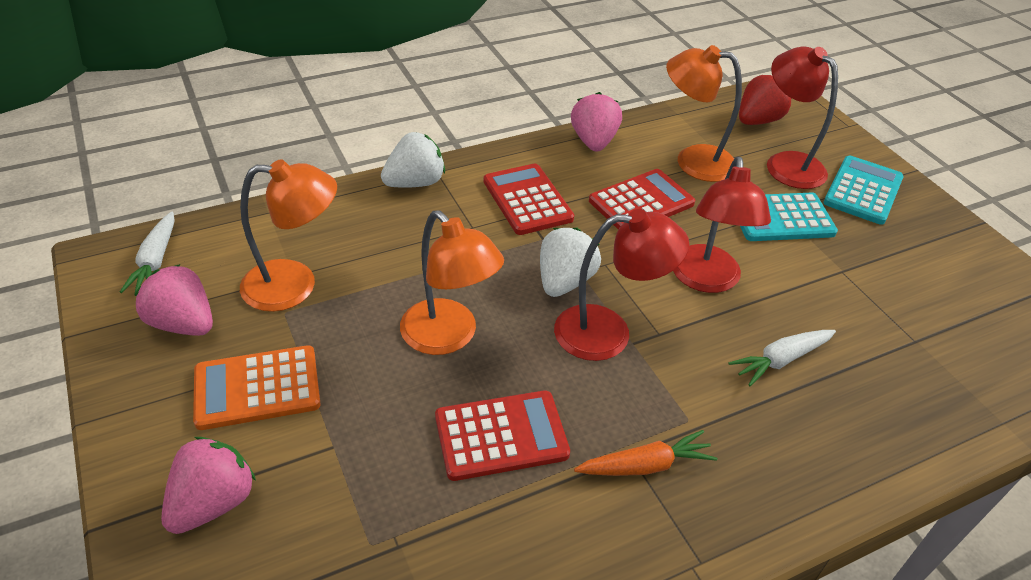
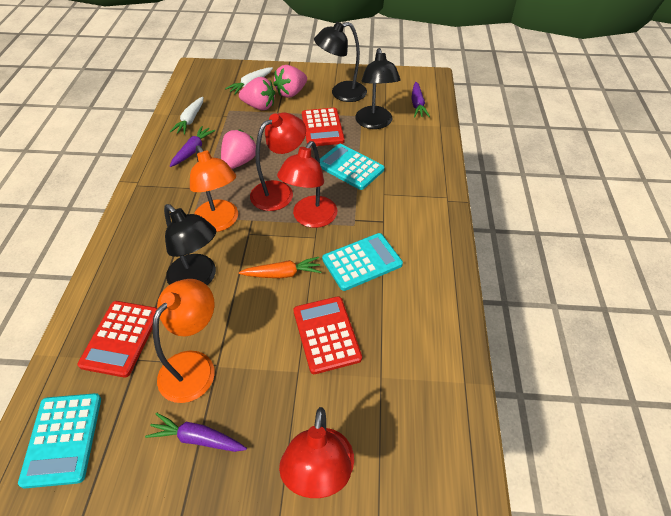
black lamp: none = 0 -> [164,204,216,285] [314,22,367,102] [355,48,401,129] = 3
orange calculator: [193,345,320,430] = 1 -> none = 0
orange lamp: [240,159,337,312] [400,210,504,355] [666,45,742,182] = 3 -> [153,279,215,403] [190,145,238,232] = 2
purple carrot: none = 0 -> [145,413,247,452] [170,126,216,167] [411,82,430,117] = 3
red strawberry: [739,75,791,125] = 1 -> none = 0
turquoise calculator: [740,193,838,241] [823,156,904,225] = 2 -> [18,393,101,488] [320,144,385,190] [322,233,403,291] = 3
white strawberry: [381,132,445,188] [540,228,601,297] = 2 -> none = 0

